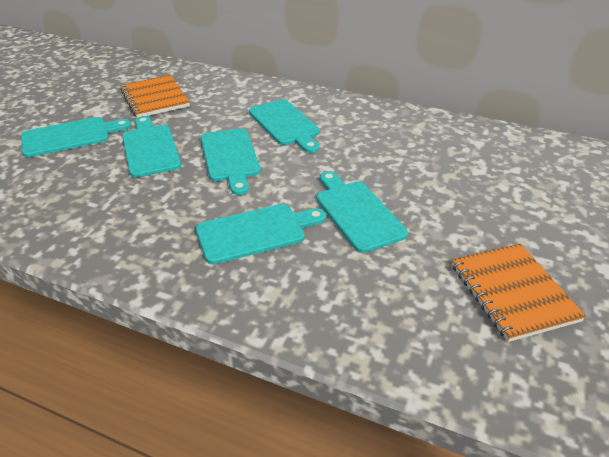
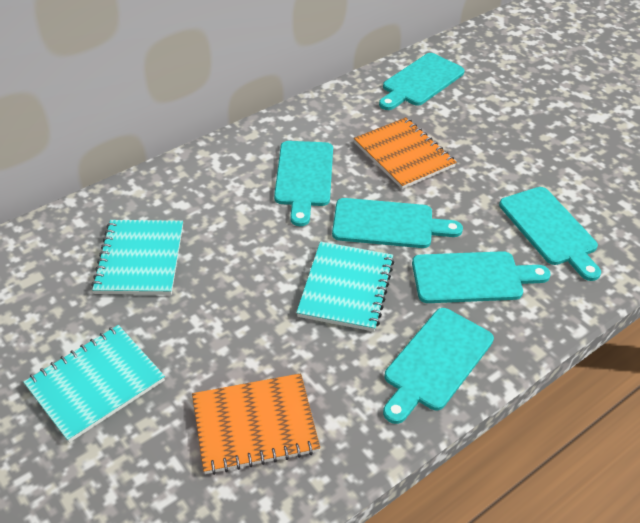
turquoise notebook: none = 0 -> [23,325,165,443] [91,220,183,295] [296,241,394,332] = 3

